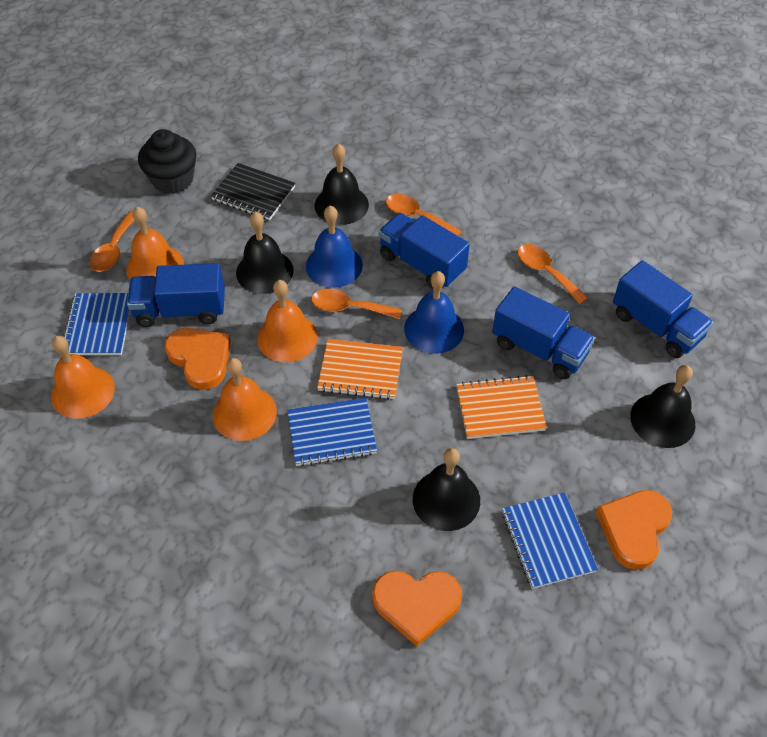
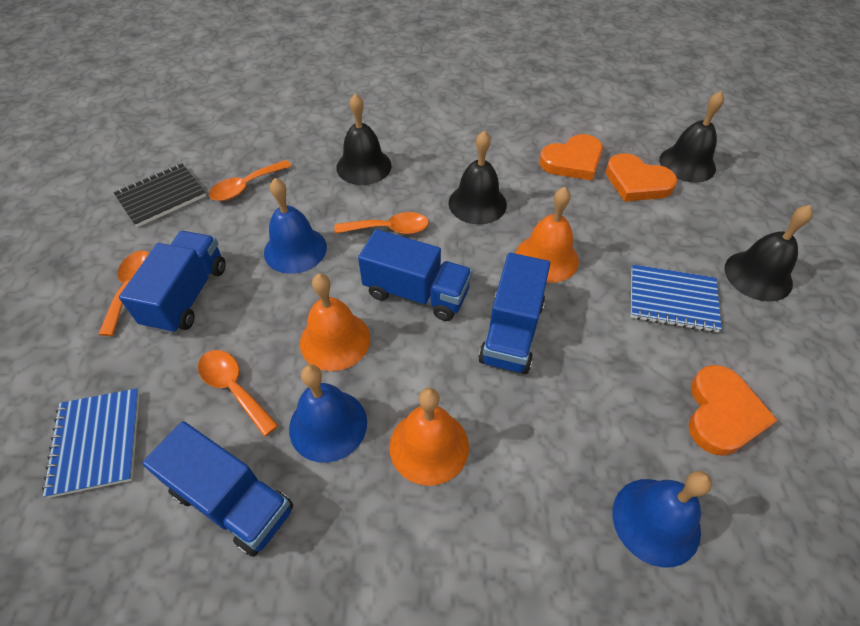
black cupcake: [138,129,197,194] = 1 -> none = 0
blue bell: [306,205,363,288] [404,271,464,354] = 2 -> [264,178,327,274] [289,364,367,463] [612,471,712,568] = 3
blue notebook: [63,293,130,355] [287,398,377,466] [502,492,598,589] = 3 -> [42,388,140,498] [631,265,722,333] = 2
orange bell: [51,336,115,419] [126,207,184,279] [213,358,277,441] [257,280,318,362] = 4 -> [300,274,370,371] [389,388,469,486] [516,187,579,283] = 3
orange notebook: [317,339,403,400] [456,375,547,439] = 2 -> none = 0

